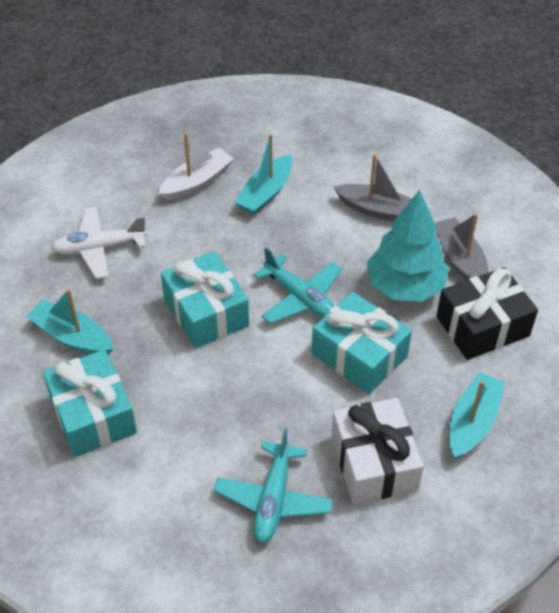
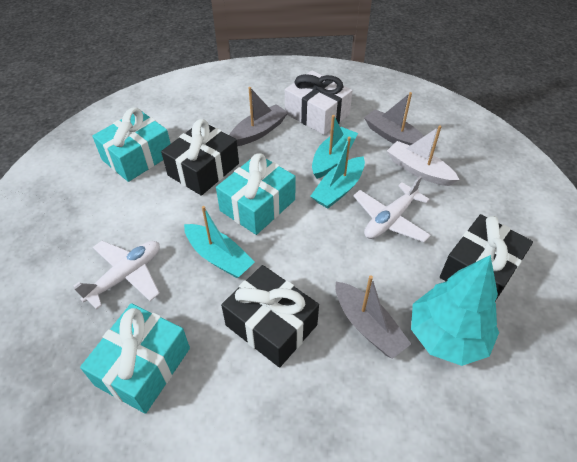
black gift: [437,267,538,360] = 1 -> [161,119,239,196] [221,265,319,368] [440,214,533,300] = 3
grey boat: [334,154,412,221] [435,213,489,281] = 2 -> [229,87,288,146] [336,275,411,359] [364,92,424,145] = 3
turquoise plane: [214,428,333,543] [254,247,342,324] = 2 -> none = 0
white plane: [51,207,147,279] = 1 -> [74,241,160,310] [353,176,431,242] = 2

